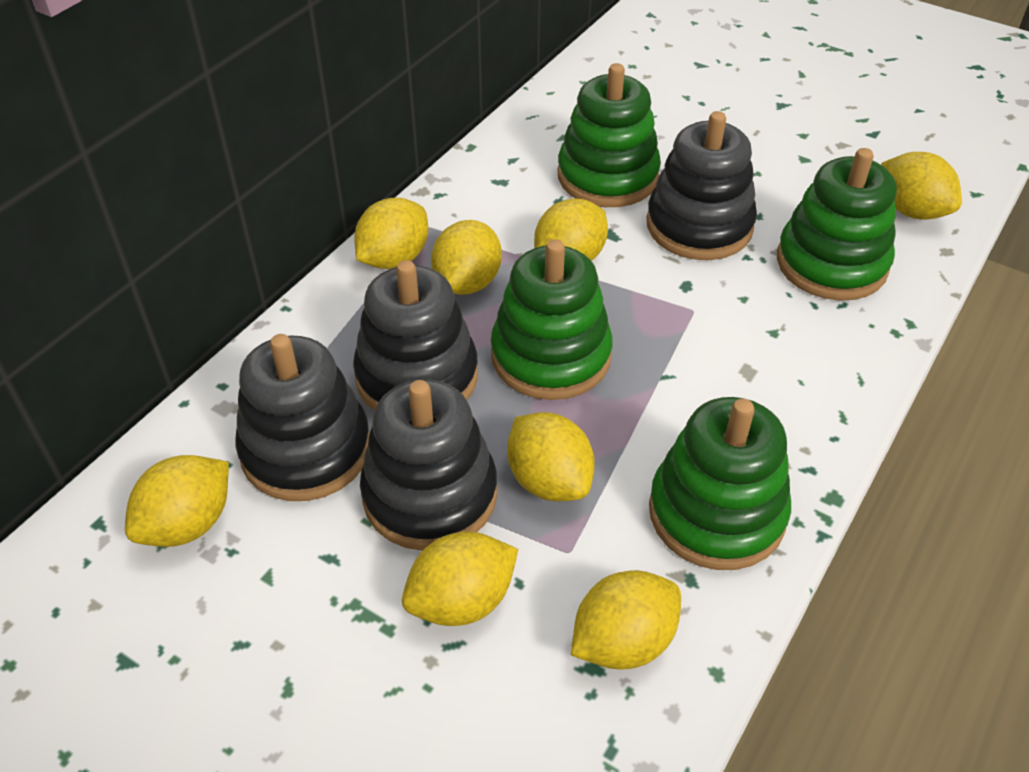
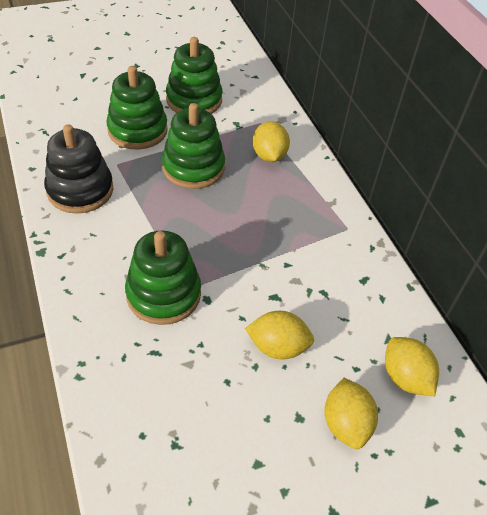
black stacking toy: [235,334,370,501] [353,260,478,411] [360,379,497,551] [647,111,757,260] = 4 -> [44,124,113,214] = 1
yellow lemon: [125,455,229,547] [354,198,428,269] [402,532,518,626] [431,220,502,295] [507,412,595,501] [534,199,608,261] [571,570,681,670] [882,152,962,220] = 8 -> [245,311,314,359] [253,121,290,162] [324,378,378,449] [385,337,439,397] = 4

